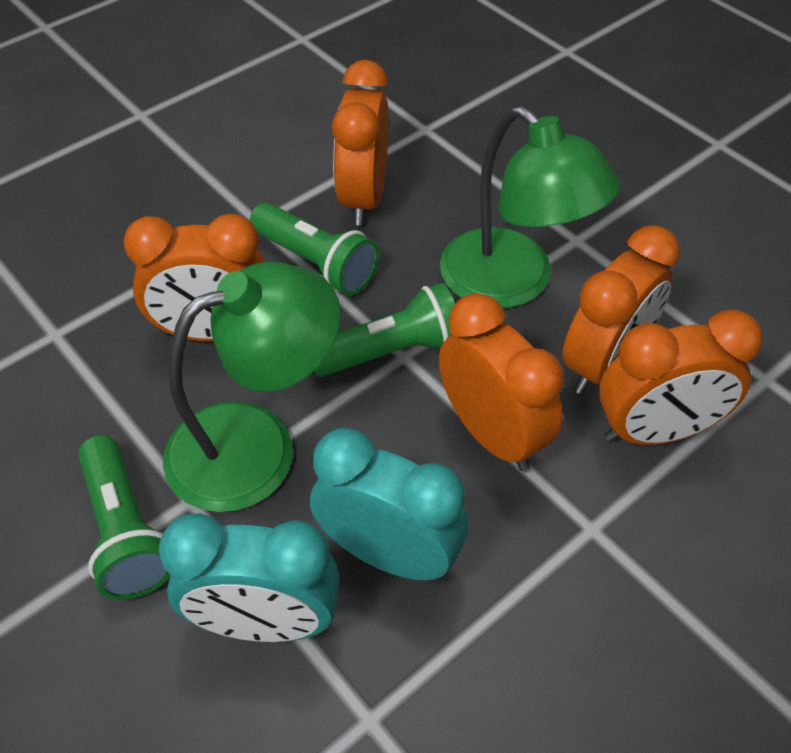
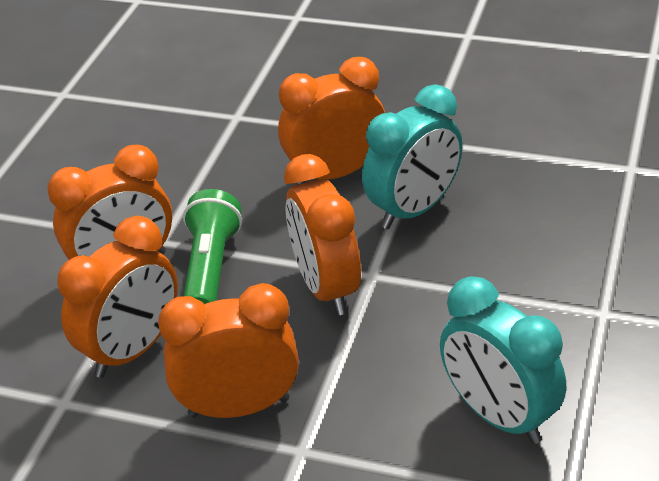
green flashlight: [78,435,170,600] [250,203,379,295] [315,283,455,377] = 3 -> [183,189,242,304] = 1
green lamp: [163,262,341,512] [440,106,620,309] = 2 -> none = 0

